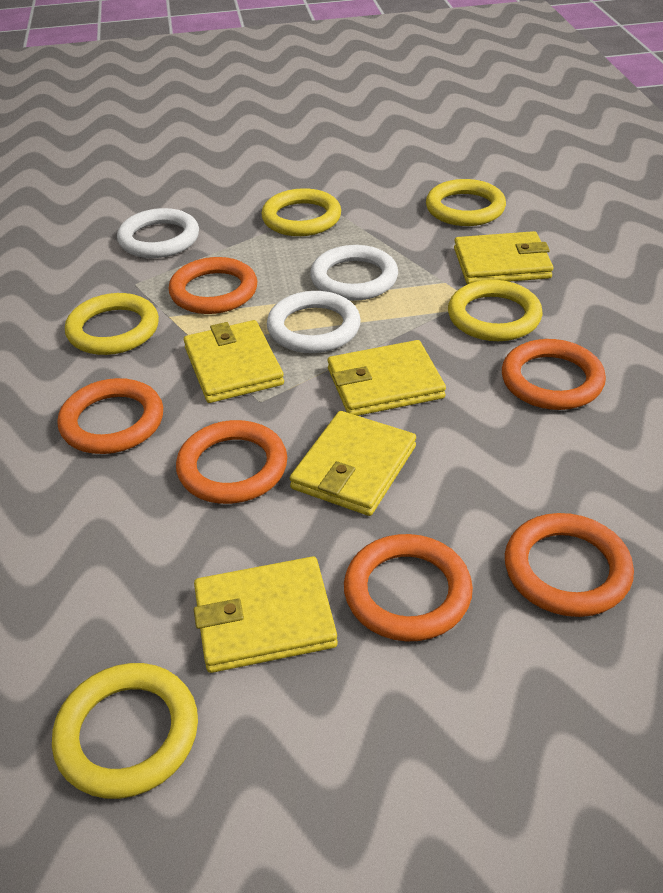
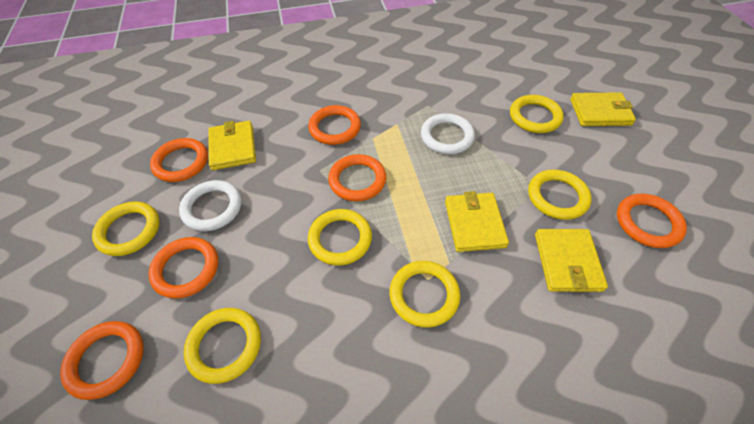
white ring: [117,208,199,258] [267,291,361,353] [310,245,398,301] = 3 -> [179,180,242,231] [421,113,475,154] = 2
yellow ring: [52,663,198,799] [65,293,159,355] [262,188,341,236] [426,179,506,226] [448,280,543,341] = 5 -> [92,202,159,256] [184,308,261,384] [308,209,372,266] [389,261,460,328] [510,95,564,133] [528,169,592,220] = 6
yellow wallet: [184,320,284,403] [194,556,338,673] [290,411,416,516] [328,340,446,416] [454,231,553,284] = 5 -> [208,121,256,170] [445,191,509,252] [535,229,608,292] [570,92,636,126] = 4

